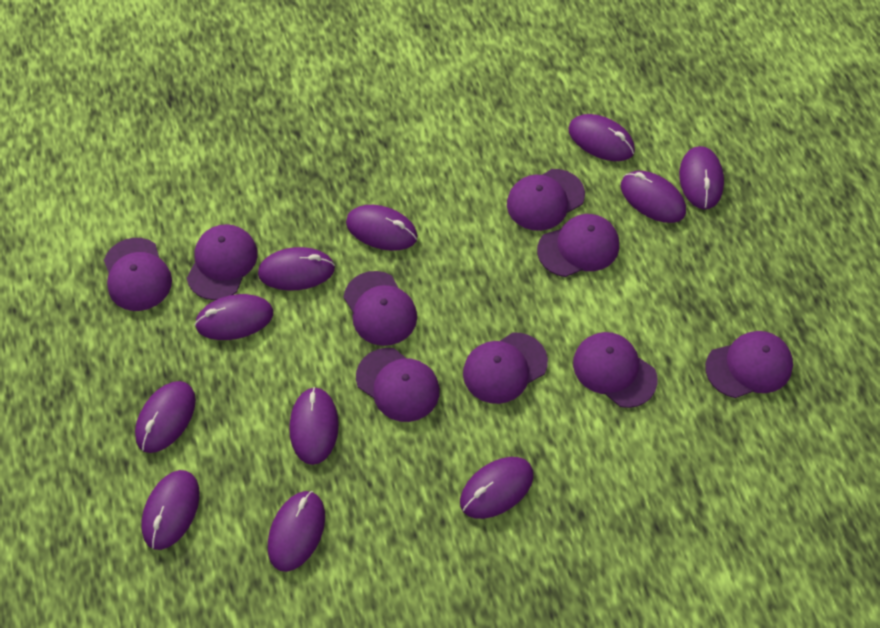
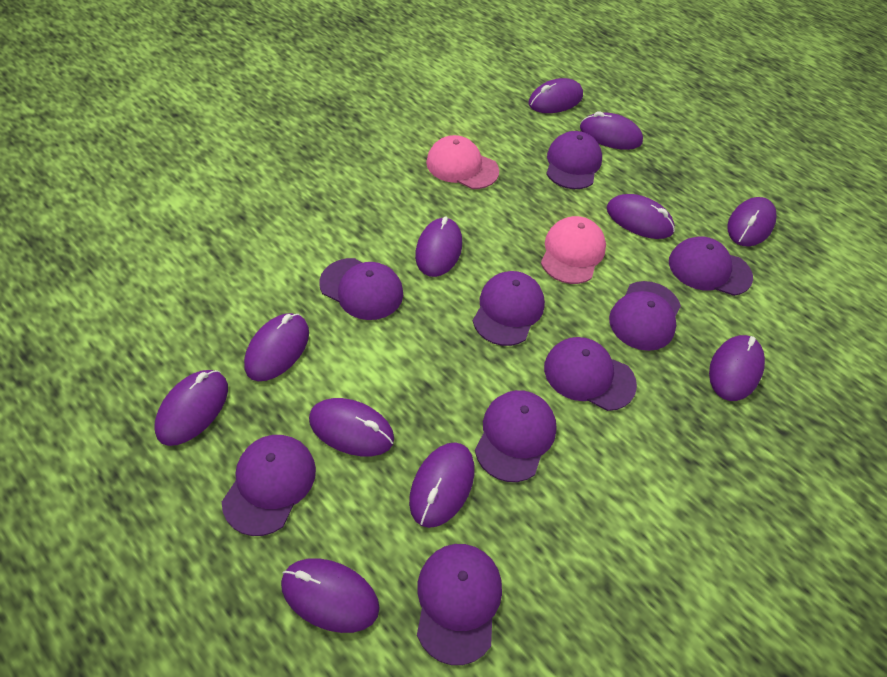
pink cap: none = 0 -> [426,135,499,189] [541,216,606,284] = 2

